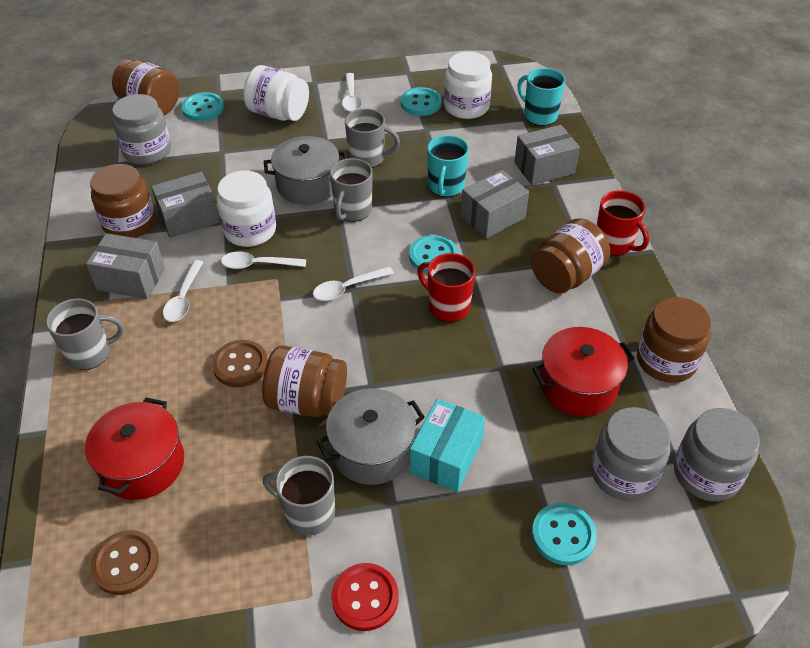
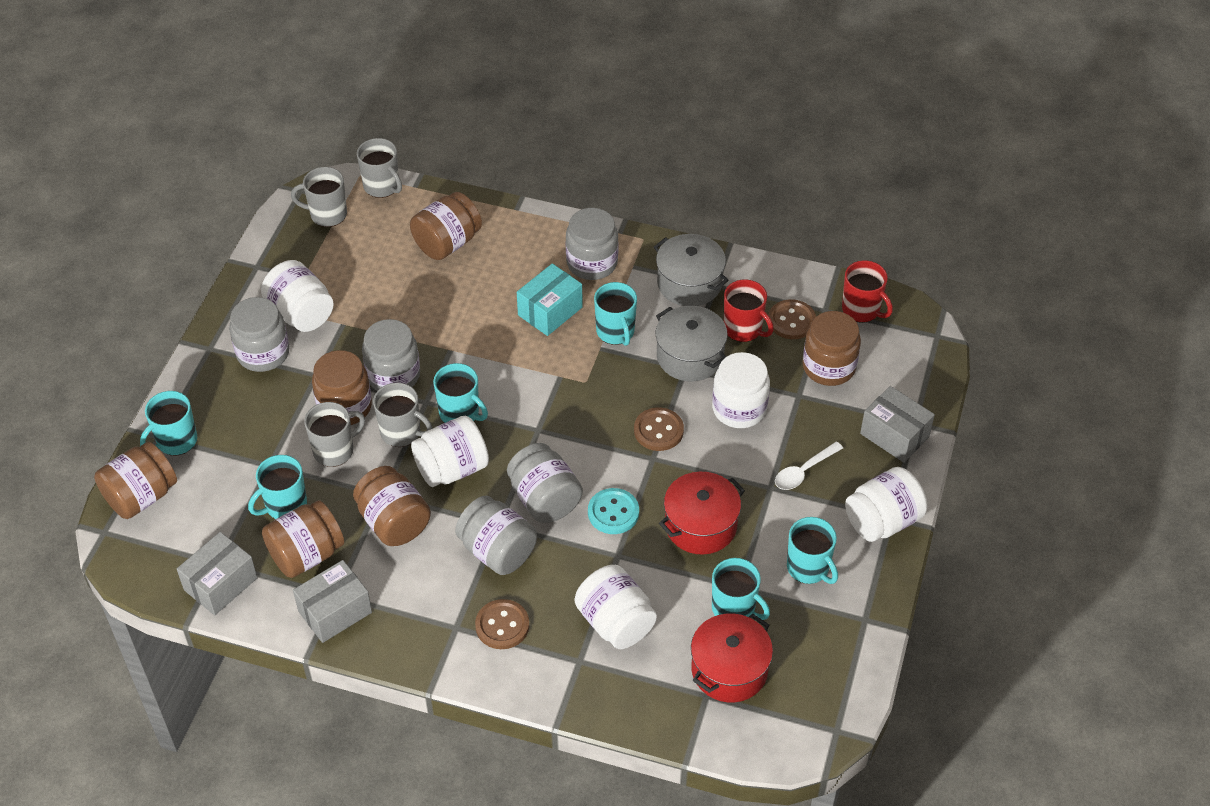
brown button: [90,530,159,595] [212,340,268,387] = 2 -> [475,599,529,649] [634,407,684,451] [769,299,816,339] = 3
brown jar: [90,164,155,238] [112,59,180,115] [262,345,347,417] [531,218,610,294] [637,297,711,383] = 5 -> [94,442,177,519] [262,500,344,578] [312,350,372,425] [353,466,431,546] [410,192,482,260] [802,311,861,386] = 6
grey box: [86,233,165,299] [151,172,220,238] [460,170,529,239] [514,125,580,185] = 4 -> [177,532,258,615] [293,560,372,643] [860,386,935,463] = 3
grey jar: [112,94,171,165] [591,407,671,501] [674,408,760,501] = 3 -> [229,297,290,372] [362,319,420,391] [455,496,537,575] [507,443,583,523] [566,208,618,280] = 5
red button: [331,563,399,631] = 1 -> none = 0
turquoise button: [181,92,224,121] [401,87,442,116] [409,235,458,273] [532,503,597,565] = 4 -> [588,488,639,534] = 1
turquoise mug: [427,135,469,197] [518,68,565,126] = 2 -> [140,391,197,456] [248,455,307,519] [433,363,488,423] [594,282,637,346] [712,558,770,620] [787,517,838,584] = 6
white jar: [217,171,276,247] [243,65,309,121] [444,52,492,119] = 3 -> [261,260,334,332] [411,415,489,487] [575,565,657,649] [712,352,770,428] [845,467,927,542] = 5
white spoon: [163,260,203,322] [221,251,306,269] [313,266,394,301] [342,73,362,112] = 4 -> [775,441,843,490] = 1

